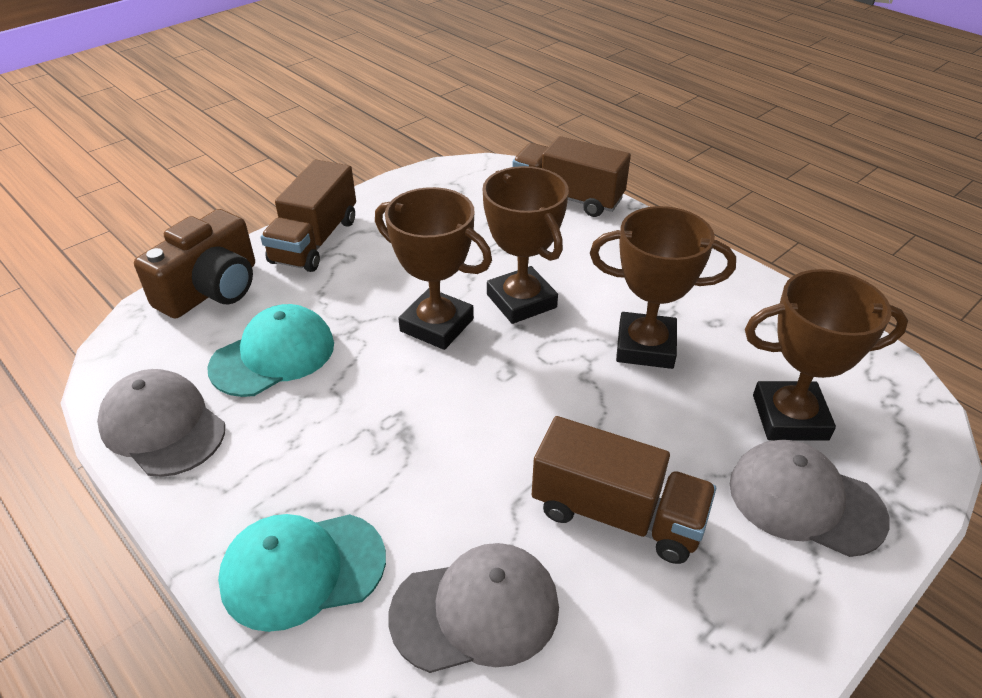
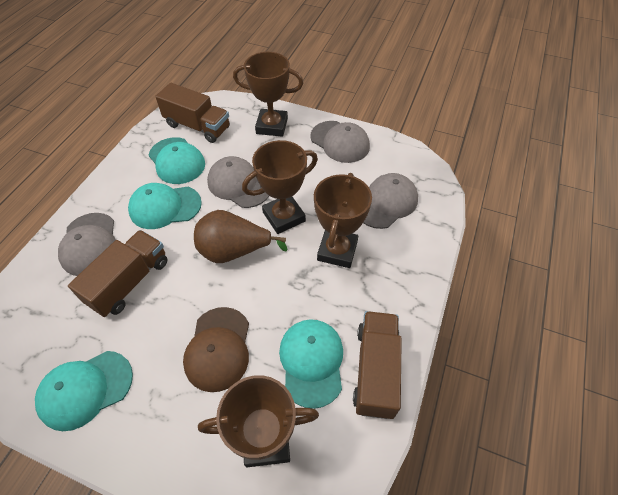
brown camera: [134,209,255,319] = 1 -> none = 0
brown cap: none = 0 -> [183,307,249,392] = 1
brown pear: none = 0 -> [194,210,288,263] = 1
grey cap: [97,369,225,477] [389,543,559,673] [730,440,890,557] = 3 -> [58,213,116,276] [207,156,269,208] [310,121,370,163] [363,173,418,229] = 4
turquoise cap: [207,304,334,397] [218,514,386,632] = 2 -> [35,351,133,431] [128,183,202,229] [149,137,205,184] [279,320,343,409] = 4

